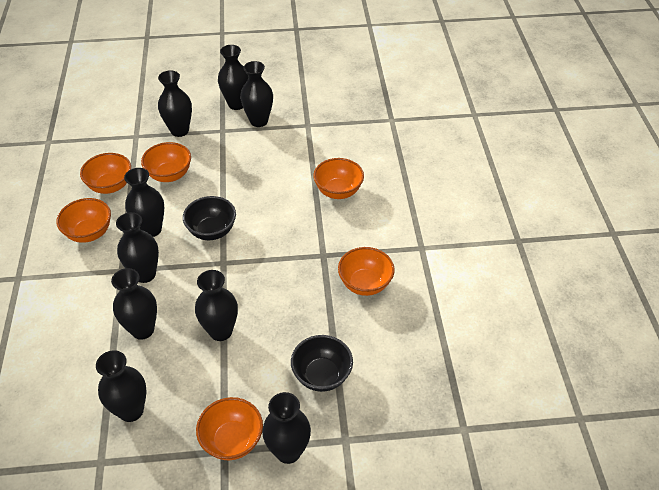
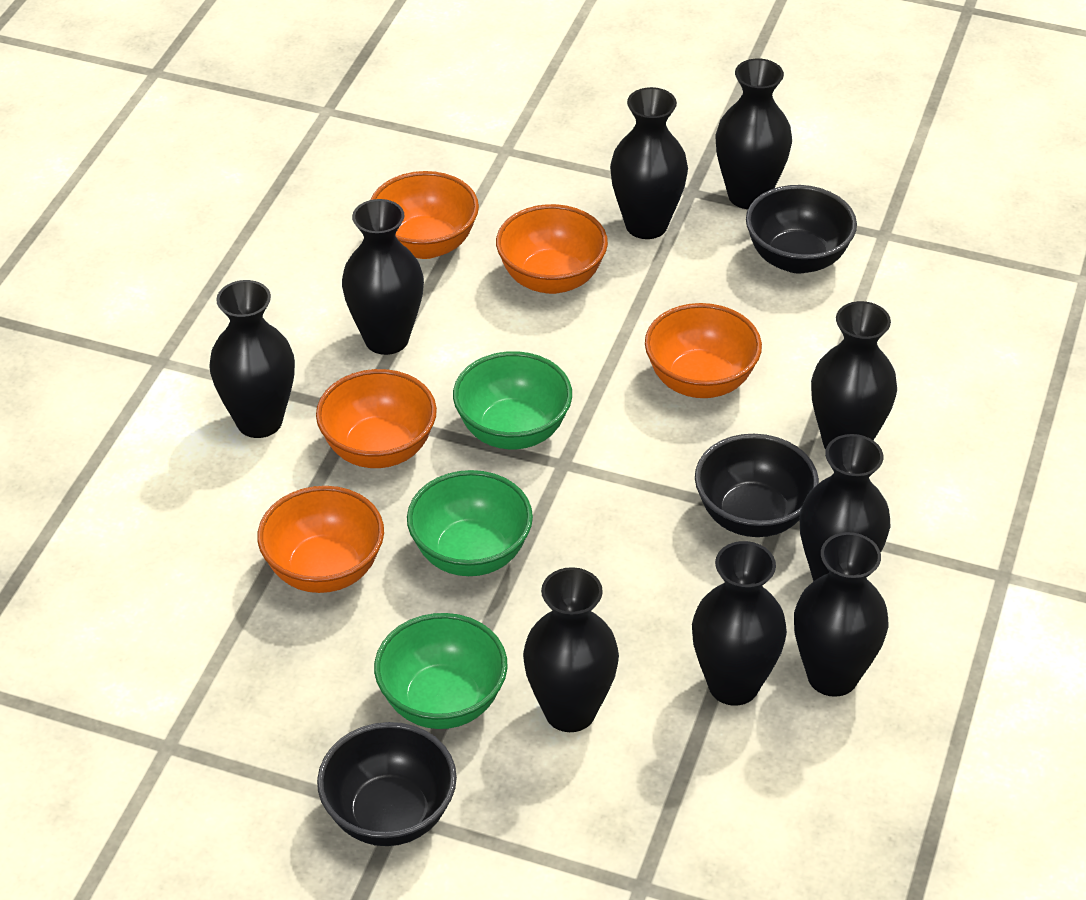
black bowl: [183,196,236,240] [291,335,353,392] = 2 -> [317,722,457,846] [695,434,819,537] [746,185,857,273] = 3
green bowl: none = 0 -> [374,613,508,729] [407,470,533,576] [453,351,572,449] = 3
orange bowl: [56,198,111,243] [80,153,131,194] [141,142,191,182] [196,397,263,460] [313,158,364,199] [338,247,395,296] = 6 -> [257,486,384,593] [316,369,437,468] [370,171,479,259] [496,204,608,294] [645,303,762,398] = 5

